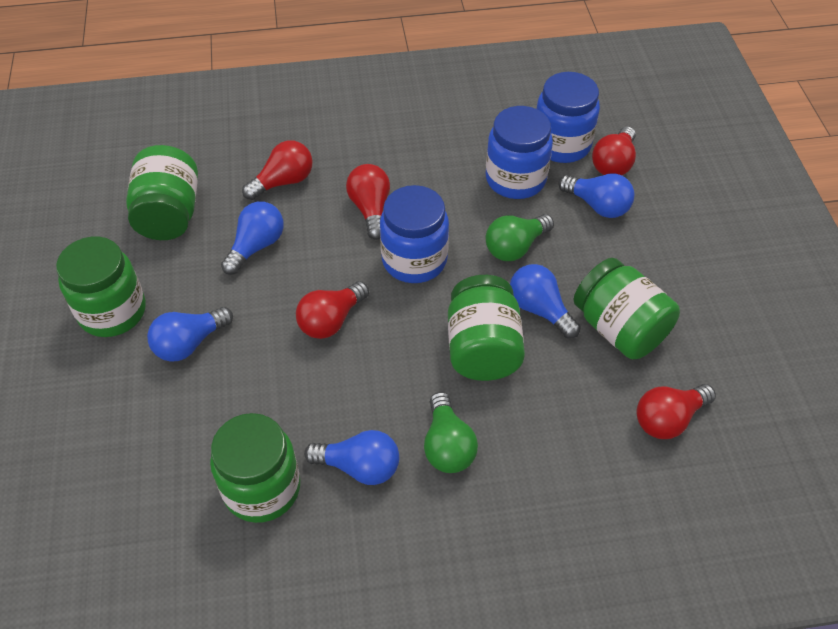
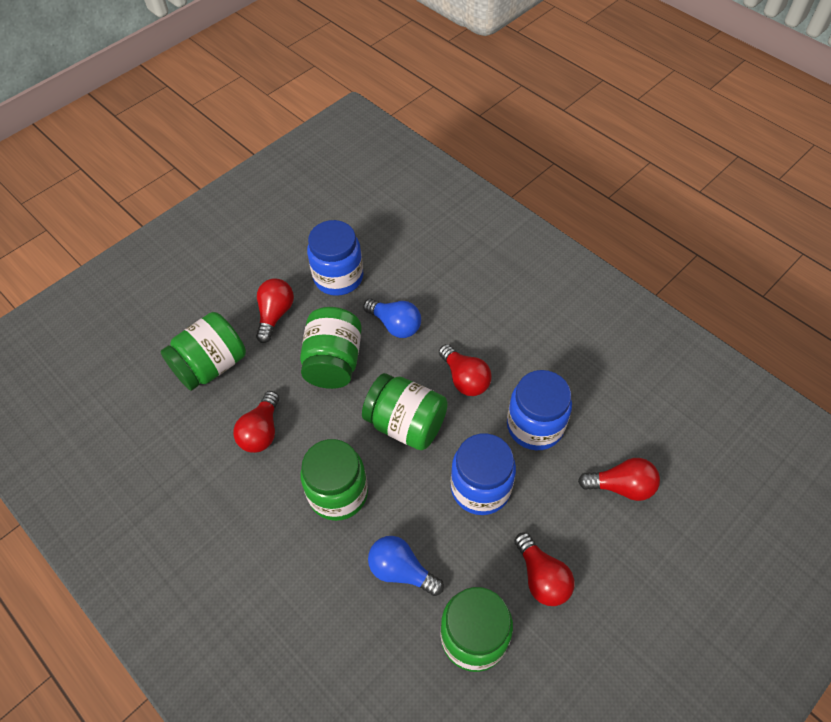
blue light bulb: [147,307,233,362] [221,201,284,275] [304,430,399,485] [510,264,581,338] [558,174,634,218] = 5 -> [363,299,421,338] [368,536,444,596] = 2
green light bulb: [424,392,478,473] [486,214,554,261] = 2 -> none = 0

